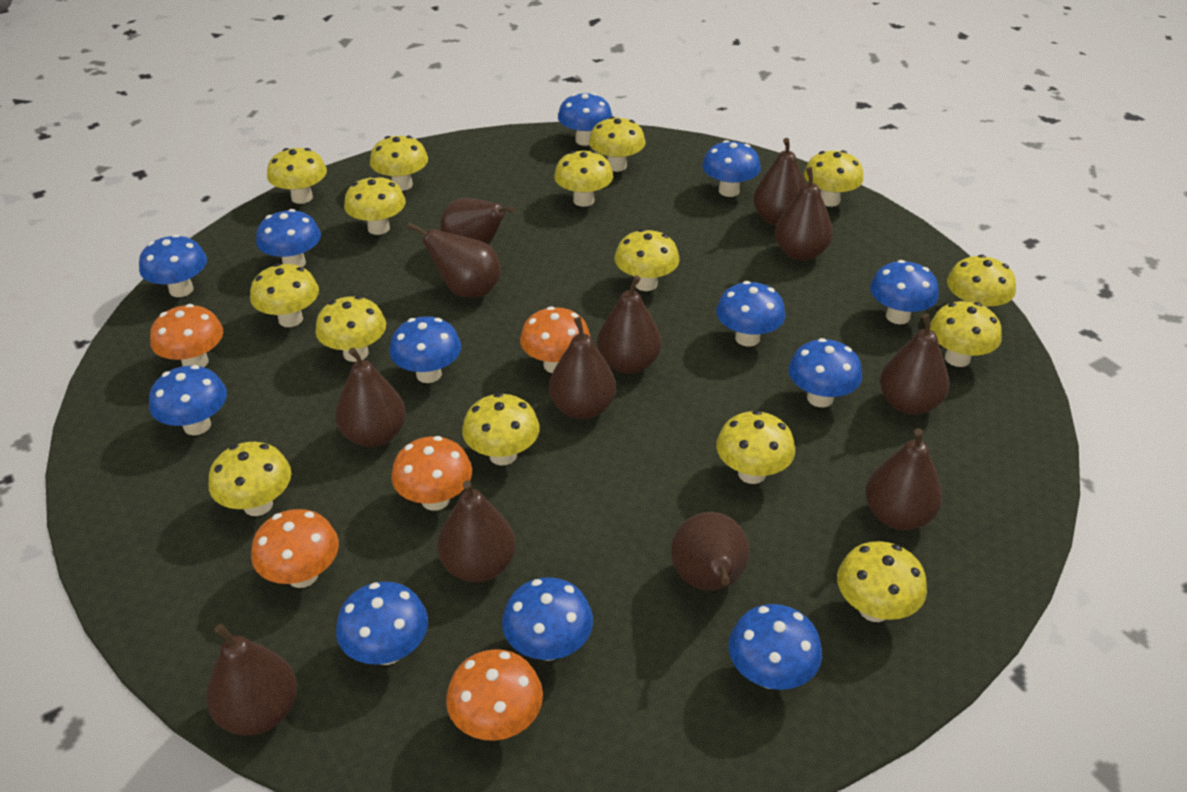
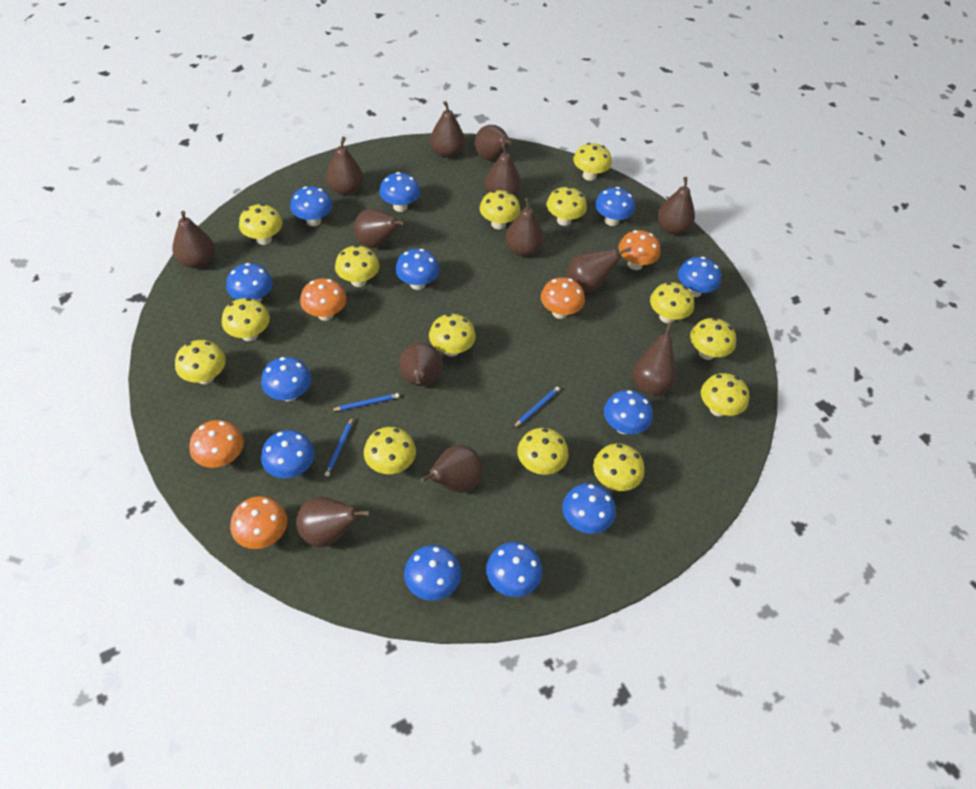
blue pencil: none = 0 -> [325,417,353,477] [330,393,399,411] [513,387,560,428] = 3
brown pear: [206,624,297,736] [335,348,406,447] [407,223,501,298] [437,480,516,583] [440,198,515,245] [549,317,616,419] [597,275,661,374] [671,512,750,591] [753,138,805,226] [775,167,833,261] [865,428,942,530] [880,313,949,415] = 12 -> [172,211,215,268] [296,497,371,547] [326,137,363,195] [354,209,406,248] [399,343,443,386] [420,445,483,493] [430,101,465,158] [475,125,512,161] [485,144,521,196] [505,198,544,257] [567,247,631,292] [632,322,676,396] [657,177,695,234] = 13
yellow mushroom: [209,442,291,516] [250,263,319,327] [267,148,327,204] [315,296,386,362] [344,175,406,235] [370,136,428,191] [462,393,540,465] [554,150,613,207] [589,116,645,172] [615,229,679,291] [716,410,795,484] [804,150,864,207] [837,541,927,622] [930,301,1002,367] [947,255,1016,308] = 15 -> [175,340,226,384] [222,298,270,341] [239,204,283,245] [335,245,379,287] [364,427,416,474] [429,314,476,357] [479,190,520,229] [517,428,569,475] [547,186,587,226] [573,143,612,181] [593,443,645,491] [650,282,694,323] [690,318,736,360] [701,373,749,416] = 14

